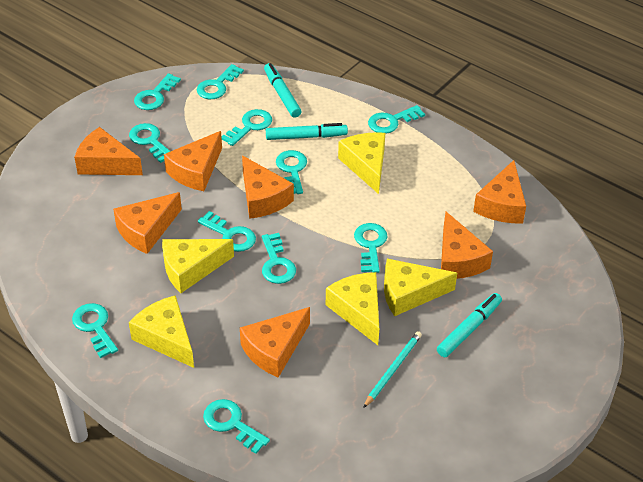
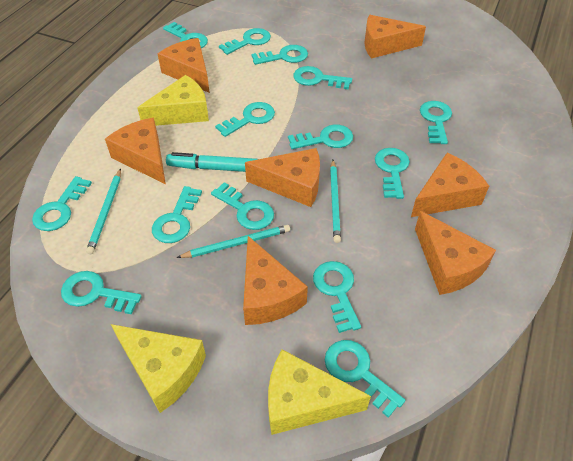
turquoise key: [72,303,118,358] [129,123,170,163] [134,73,181,110] [197,64,244,99] [198,211,256,252] [203,399,270,454] [222,109,272,146] [262,233,296,284] [276,150,307,194] [354,223,387,273] [368,105,425,134] = 11 -> [32,176,92,231] [61,271,142,314] [152,186,202,243] [163,22,208,48] [211,182,274,230] [215,102,275,137] [219,28,271,55] [251,45,308,65] [288,124,353,149] [293,66,352,90] [313,261,361,333] [325,340,405,418] [375,148,410,199] [420,101,452,144] = 14
turquoise marker: [264,63,301,118] [266,123,348,140] [437,293,502,357] = 3 -> [166,152,258,172] = 1
turquoise pencil: [363,331,422,408] = 1 -> [86,169,121,254] [177,225,290,258] [330,160,341,243] = 3
yellow cheese: [129,295,194,368] [162,239,234,293] [326,272,379,345] [338,132,385,194] [384,258,457,316] = 5 -> [111,324,206,413] [137,75,209,126] [268,349,371,435] = 3

